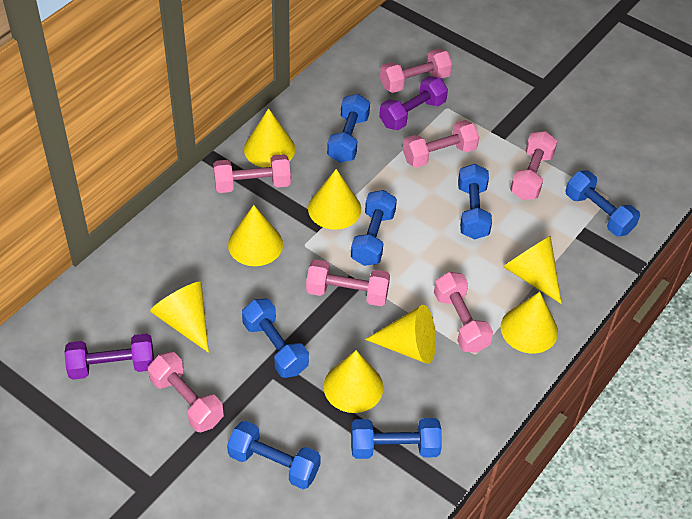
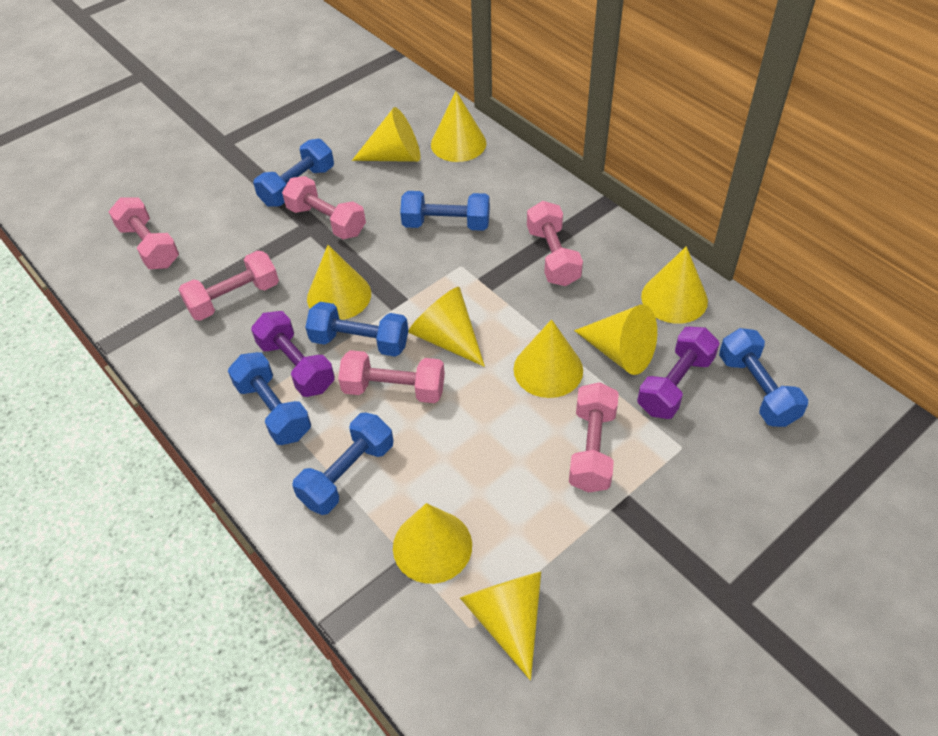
blue dumbbell: [227,421,321,489] [242,298,309,378] [327,94,370,163] [351,190,397,266] [351,418,442,459] [458,164,492,239] [566,171,640,236] = 7 -> [228,352,311,445] [253,139,334,207] [292,412,394,515] [305,302,409,357] [400,191,490,231] [719,328,808,427] = 6
pink dumbbell: [148,352,224,432] [213,154,291,193] [306,259,390,306] [380,49,452,93] [403,120,479,168] [434,272,493,353] [510,131,558,200] = 7 -> [109,198,179,269] [178,250,279,321] [282,176,366,239] [338,350,445,403] [527,201,583,286] [569,382,619,493] = 6
yellow cone: [150,282,209,353] [228,205,283,266] [244,108,295,168] [308,169,361,230] [323,350,383,413] [365,305,436,364] [501,292,558,354] [503,236,562,304] = 8 -> [307,245,371,320] [352,107,420,162] [393,503,472,584] [408,287,485,367] [431,91,487,162] [460,572,541,680] [514,319,583,398] [574,304,657,375] [641,246,708,324] = 9

